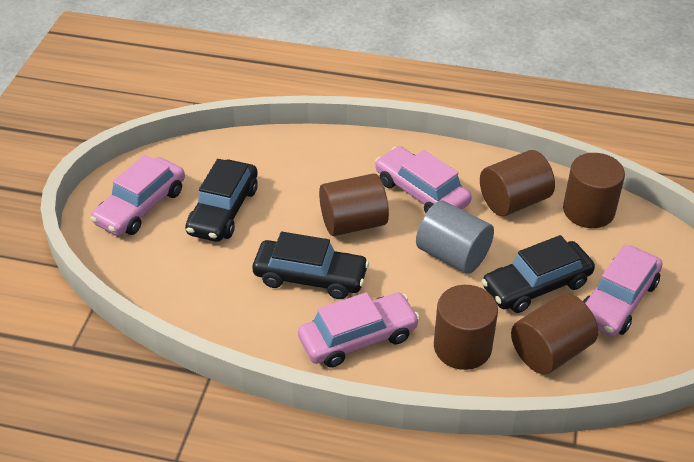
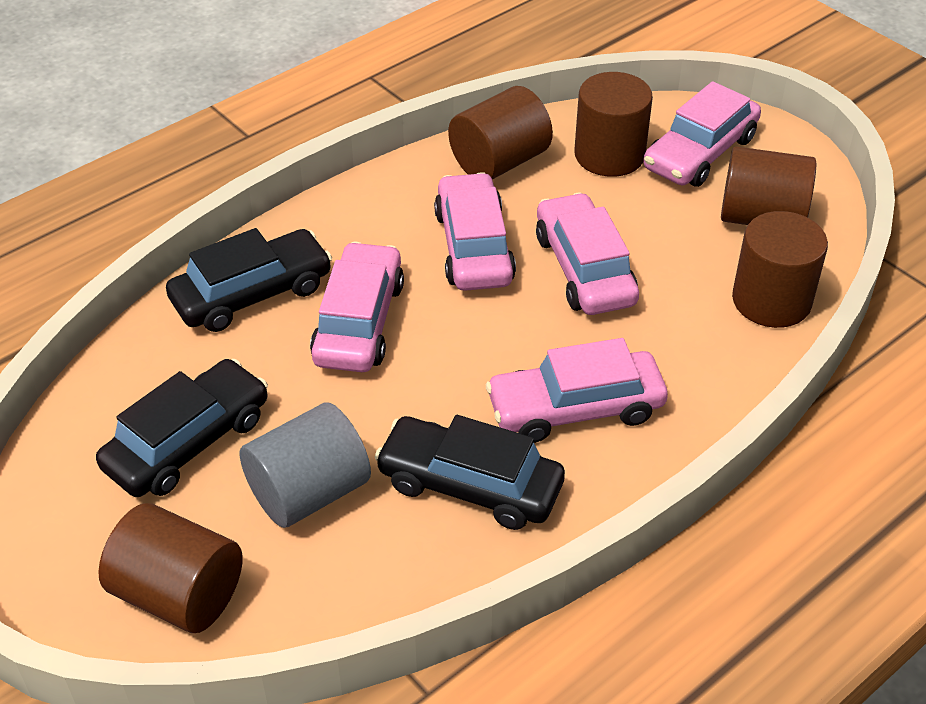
pink car: [90,155,185,236] [298,292,420,368] [375,146,472,213] [583,245,662,337] = 4 -> [310,242,404,372] [434,172,516,291] [486,338,668,443] [536,193,639,315] [643,81,761,187] = 5

